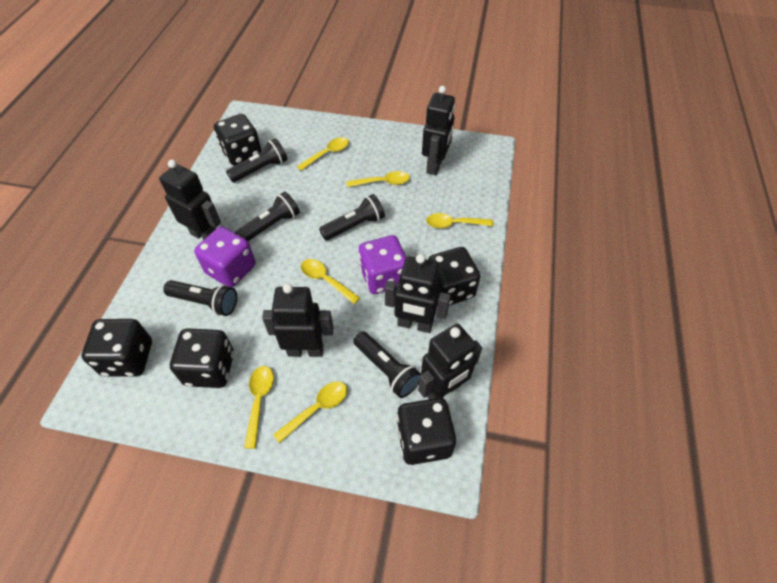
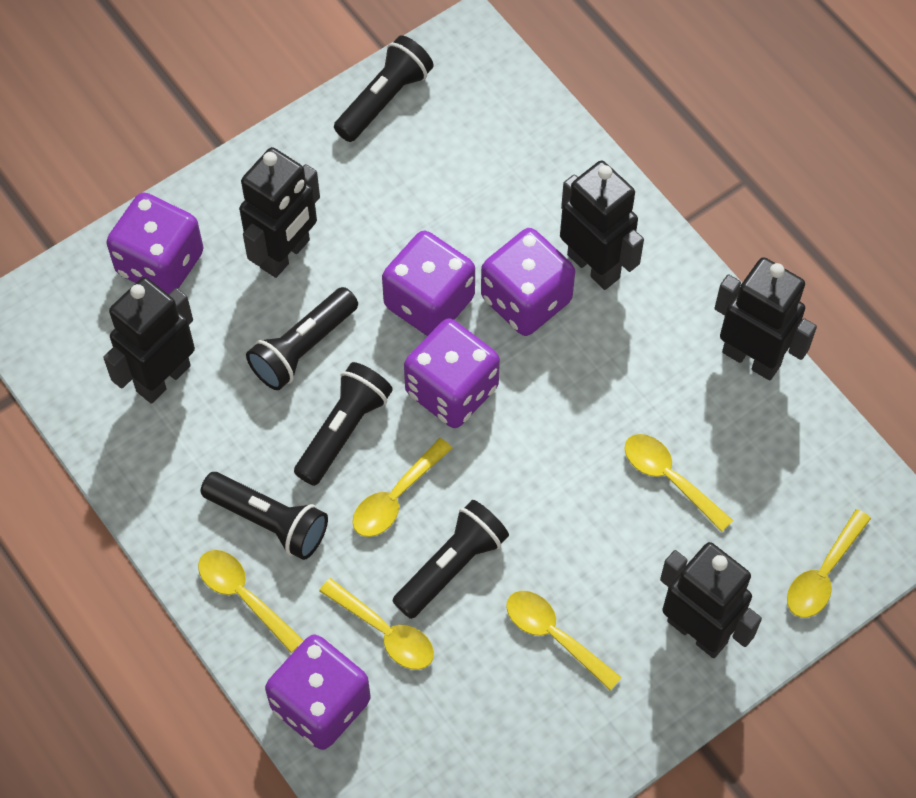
black dice: [82,319,152,377] [170,328,234,388] [214,114,262,166] [397,398,456,465] [428,247,480,305] = 5 -> none = 0
purple dice: [194,226,255,287] [358,235,407,294] = 2 -> [106,192,204,295] [265,634,371,750] [382,231,475,336] [404,319,500,428] [481,228,575,336] = 5

